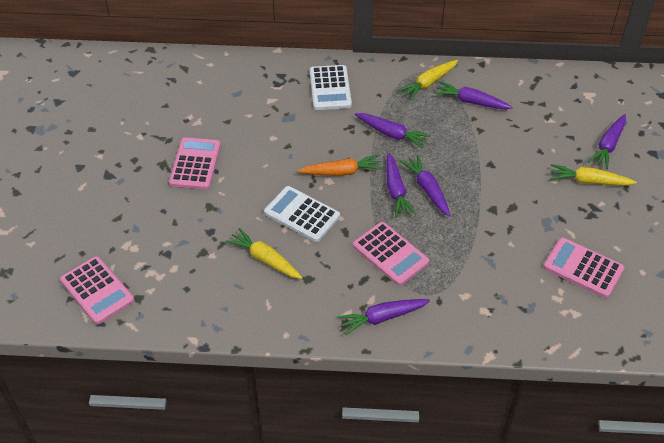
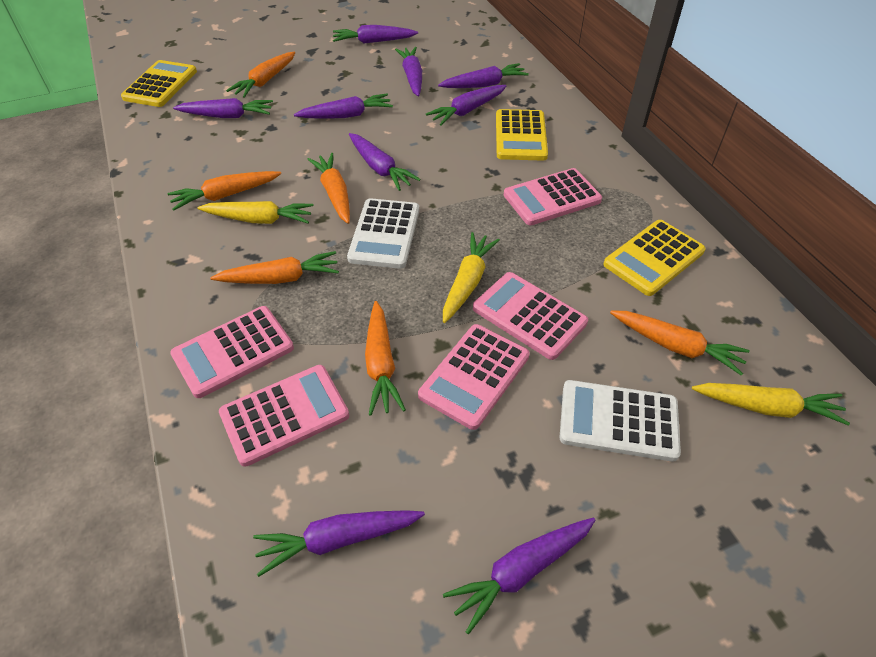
orange carrot: [298,155,382,176] = 1 -> [168,171,281,211] [210,251,339,284] [226,52,295,98] [308,153,350,224] [365,301,406,416] [610,311,750,376] = 6
pink calculator: [60,256,134,324] [169,137,221,190] [353,222,429,286] [543,237,625,298] = 4 -> [170,306,294,398] [219,365,349,467] [418,324,530,430] [473,272,588,360] [504,168,602,225] = 5
purple carrot: [337,299,430,335] [355,113,431,148] [386,153,416,218] [400,155,451,217] [434,81,513,109] [588,114,626,169] = 6 -> [173,98,273,118] [253,510,425,577] [294,94,393,119] [333,25,418,43] [349,133,421,191] [395,47,422,96] [426,85,506,125] [438,63,529,88] [443,517,596,635] = 9
yellow calculator: none = 0 -> [121,60,197,107] [496,109,548,161] [603,220,706,296] = 3

